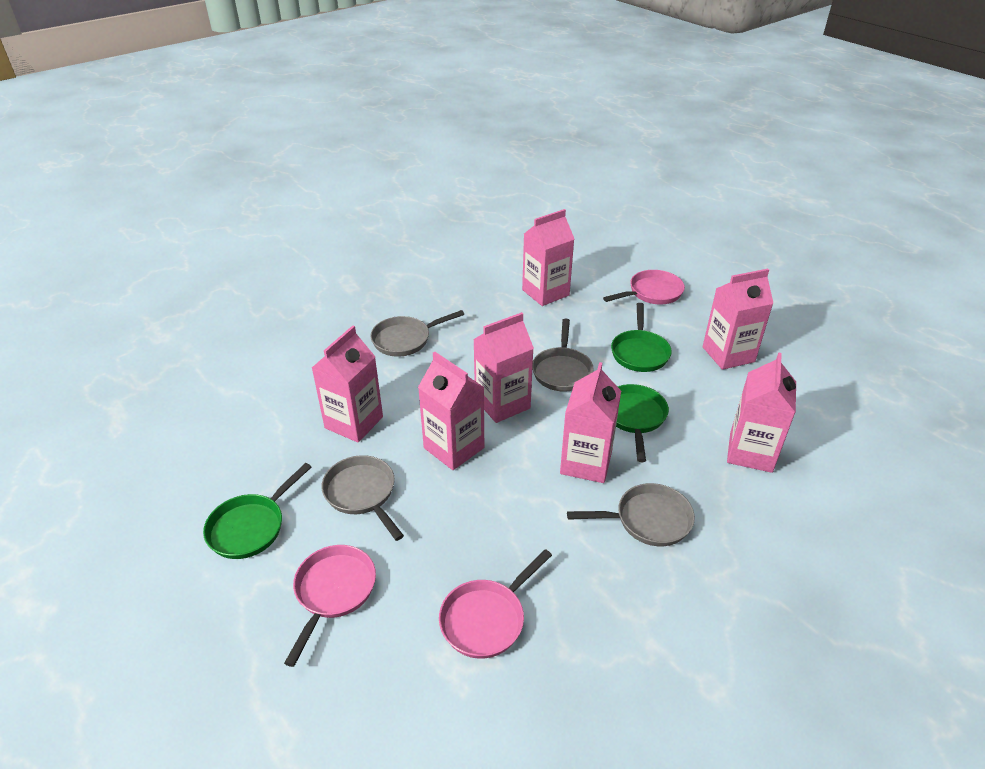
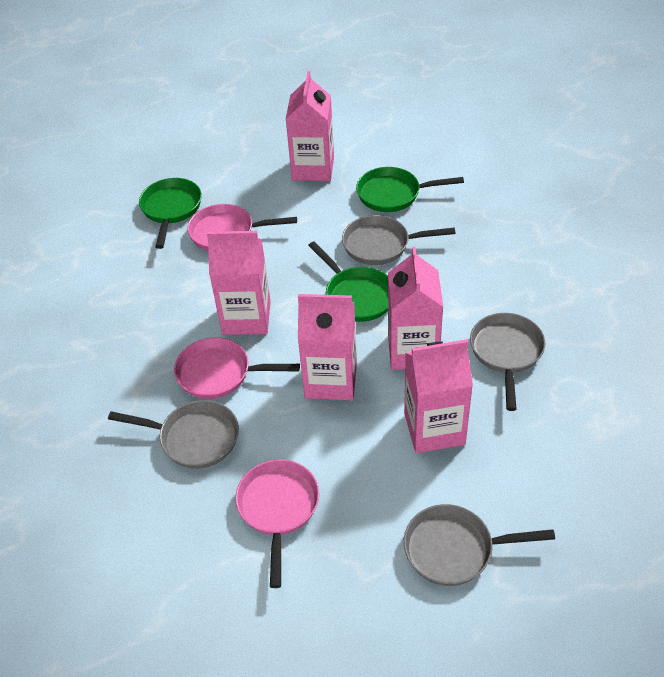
pink carton: [312,325,383,442] [418,352,484,470] [473,312,534,423] [522,209,574,306] [560,362,621,483] [703,269,774,370] [727,352,796,473] = 7 -> [207,231,271,335] [285,71,334,181] [298,294,357,400] [388,247,443,370] [404,339,473,453] = 5

